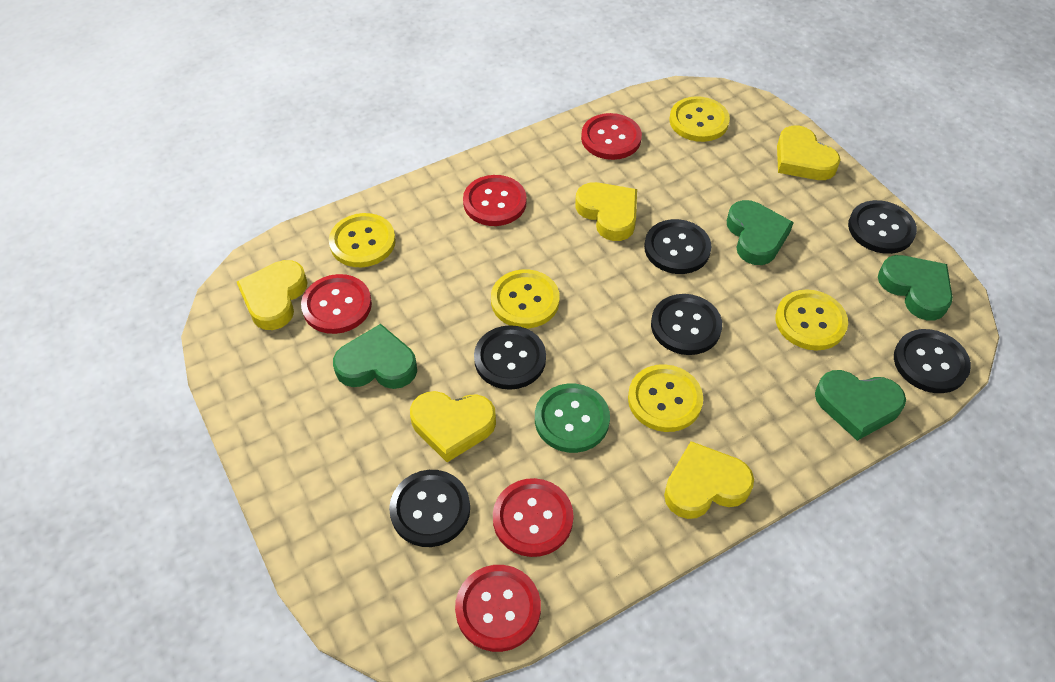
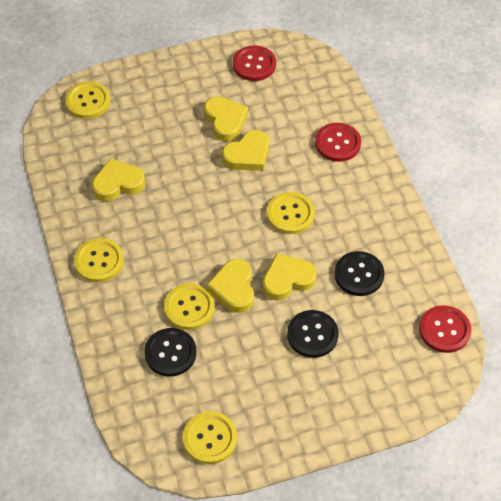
black button: [389,470,470,547] [474,325,546,390] [644,219,712,274] [651,294,722,355] [848,200,917,254] [894,329,971,393] = 6 -> [144,328,196,377] [287,310,339,358] [335,251,384,296] = 3
green button: [535,384,610,453] = 1 -> none = 0
green heart: [333,324,417,389] [727,200,794,265] [815,370,906,441] [878,255,953,320] = 4 -> none = 0
red button: [301,274,372,334] [455,565,541,652] [463,175,527,226] [493,478,574,557] [581,113,642,160] = 5 -> [233,45,276,81] [315,123,361,162] [419,305,471,353] = 3

